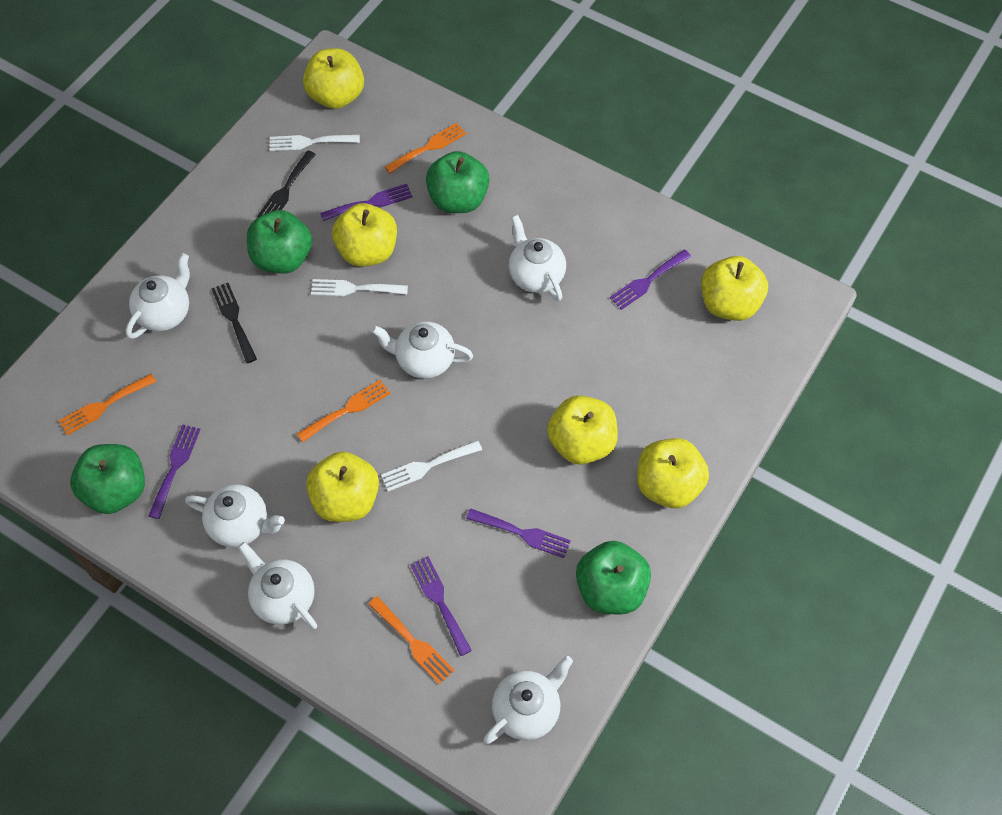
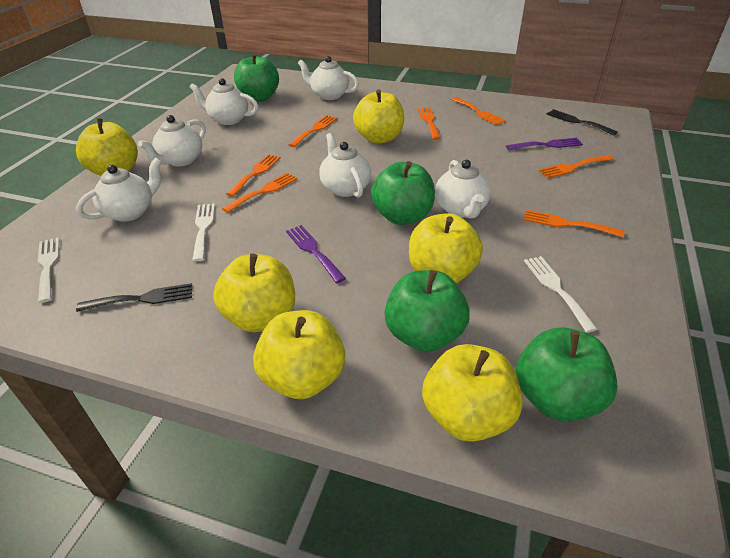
orange fork: [59,374,156,435] [297,380,390,442] [368,596,455,685] [385,123,466,174] = 4 -> [222,173,298,213] [226,154,281,197] [289,115,337,147] [418,107,441,140] [451,97,506,125] [523,210,624,237] [538,155,614,178] = 7
purple fork: [149,424,201,519] [320,184,413,221] [410,556,472,656] [466,508,571,558] [610,250,691,310] = 5 -> [286,225,346,283] [506,138,583,150] = 2

